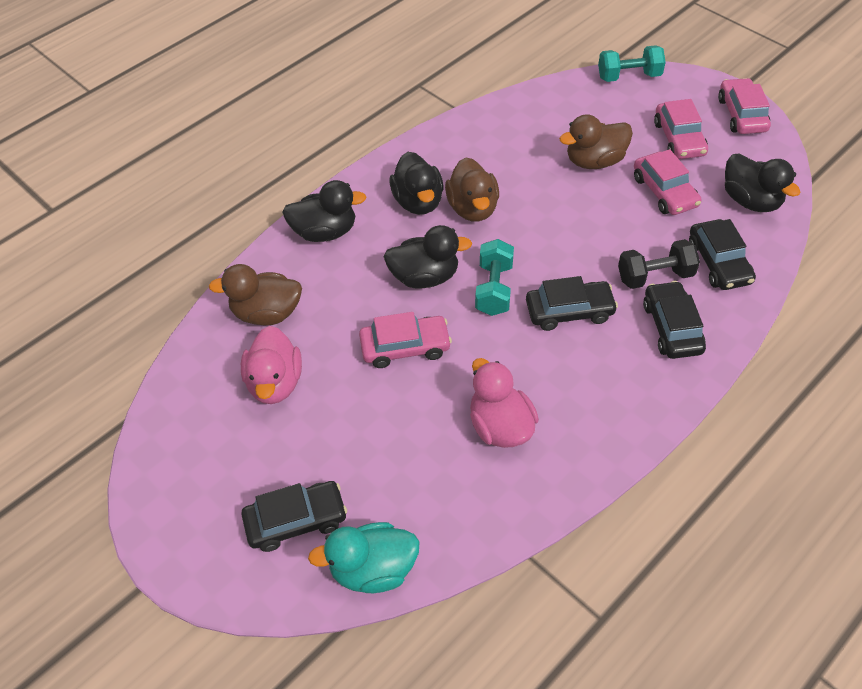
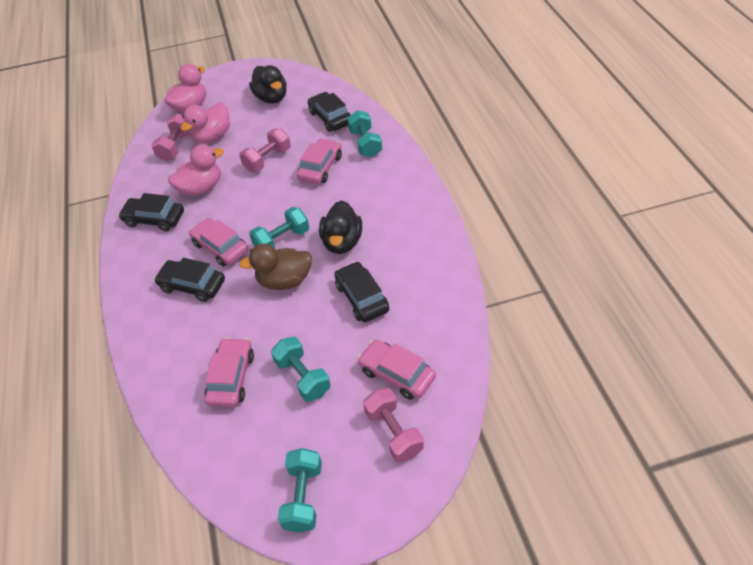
black duck: [282,180,366,242] [384,225,472,289] [389,152,444,215] [725,154,800,212] = 4 -> [249,65,287,103] [319,200,362,254] = 2
black dumbbell: [618,239,700,289] = 1 -> none = 0
brown duck: [209,264,302,325] [445,157,499,222] [559,114,633,169] = 3 -> [239,244,312,290] = 1
pink duck: [241,326,302,404] [470,358,539,448] = 2 -> [164,64,206,113] [168,144,224,196] [180,102,230,144] = 3
pink dumbbell: none = 0 -> [151,113,189,161] [239,128,291,172] [363,388,424,463] = 3
turquoise duck: [308,522,420,593] = 1 -> none = 0
turquoise dumbbell: [475,239,514,316] [598,45,666,82] = 2 -> [249,207,309,248] [271,337,331,402] [278,448,322,533] [347,110,382,157] = 4

